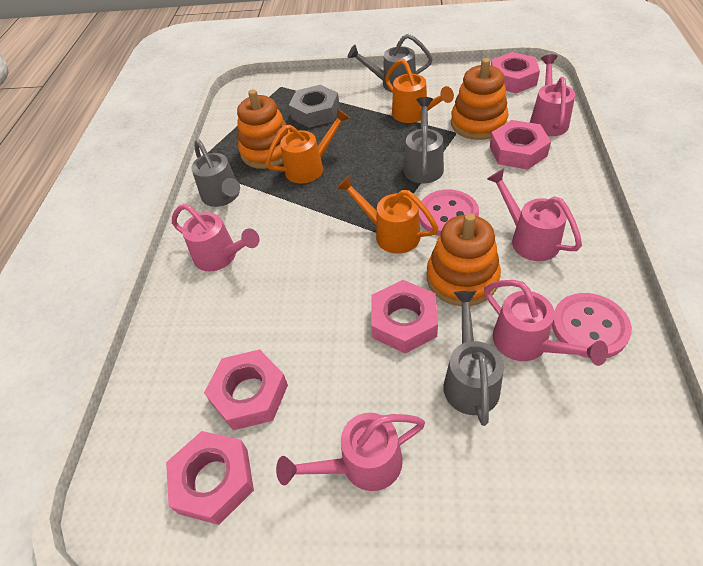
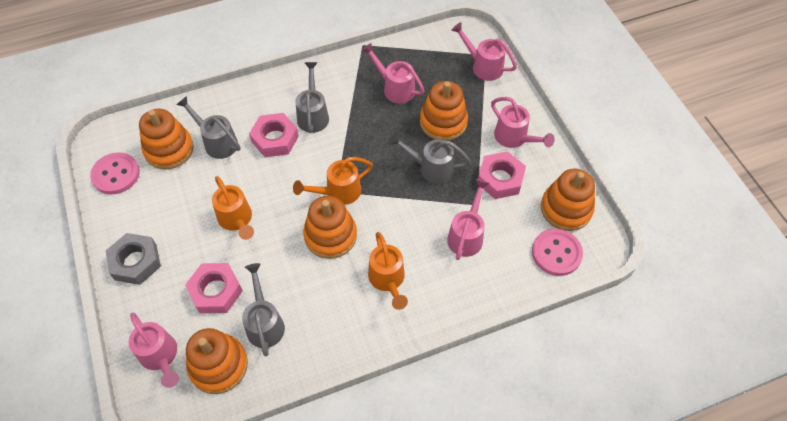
orange stacking toy: [237,89,290,169] [427,213,501,306] [451,58,509,140] = 3 -> [139,109,194,169] [186,328,248,394] [303,196,357,259] [420,81,468,141] [541,169,595,231] = 5
pink nut: [166,431,254,525] [204,349,288,430] [371,280,438,354] [490,120,551,170] [491,52,540,93] = 5 -> [185,263,243,313] [249,113,299,157] [478,151,526,199] = 3

